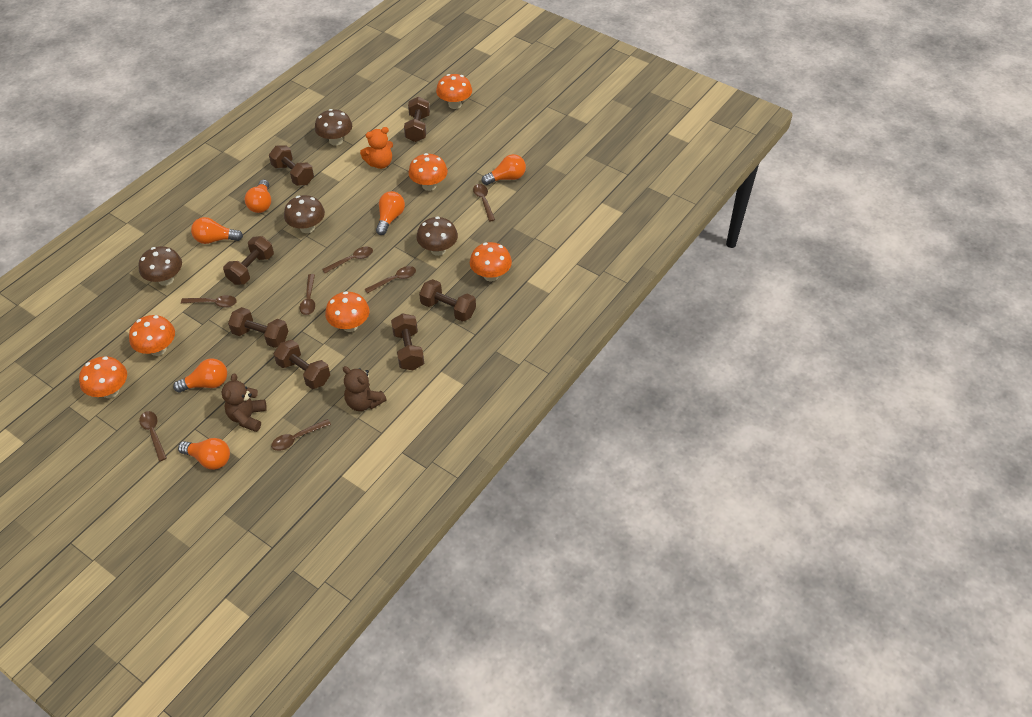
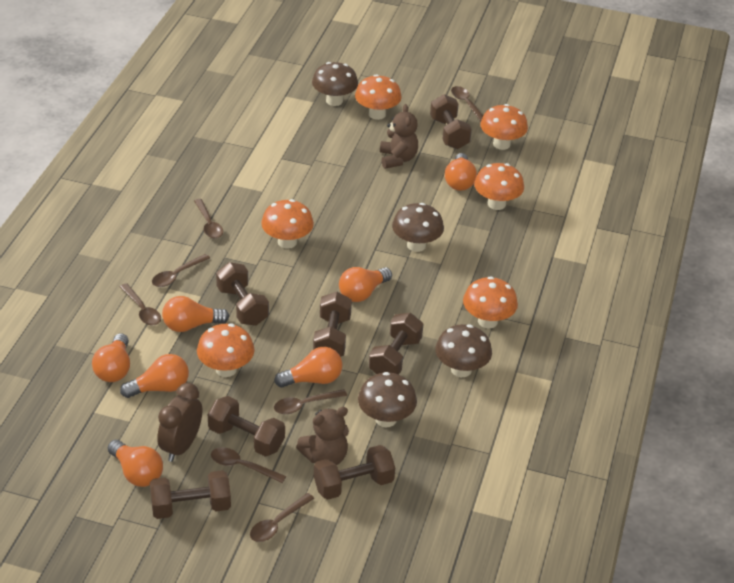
brown clock: none = 0 -> [157,383,202,462] = 1
orange light bulb: [173,358,227,393] [178,438,230,470] [191,217,243,244] [245,179,271,213] [376,191,405,235] [482,154,526,185] = 6 -> [92,333,130,382] [108,440,163,487] [120,354,189,398] [162,296,229,332] [274,347,342,388] [339,267,392,302] [445,153,477,191] = 7
orange teddy bear: [360,127,393,169] = 1 -> none = 0

